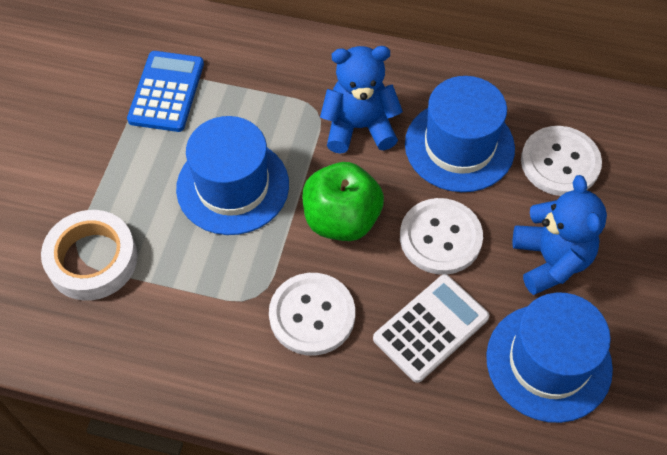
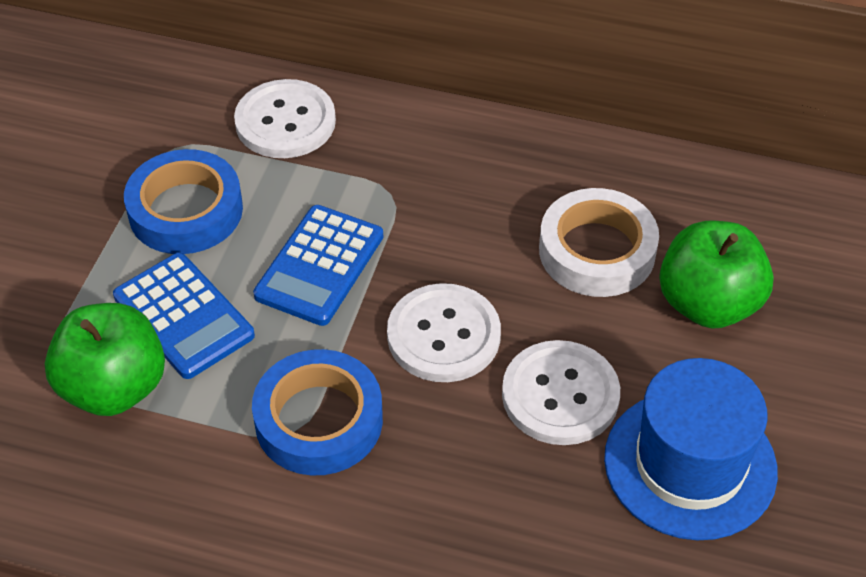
blue calculator: [127,51,204,132] = 1 -> [113,253,255,379] [253,205,383,326] = 2
blue hat: [176,116,289,235] [405,76,515,192] [486,292,613,423] = 3 -> [604,358,778,540] = 1
blue tape: none = 0 -> [124,149,243,254] [252,349,383,475] = 2
blue teddy bear: [320,46,403,154] [513,175,607,295] = 2 -> none = 0
green apple: [302,162,384,241] = 1 -> [45,303,165,416] [659,220,774,329] = 2
white calculator: [373,274,489,383] = 1 -> none = 0

